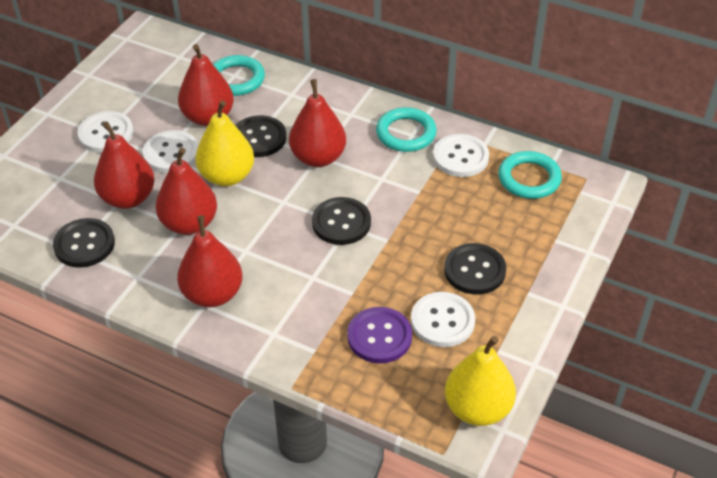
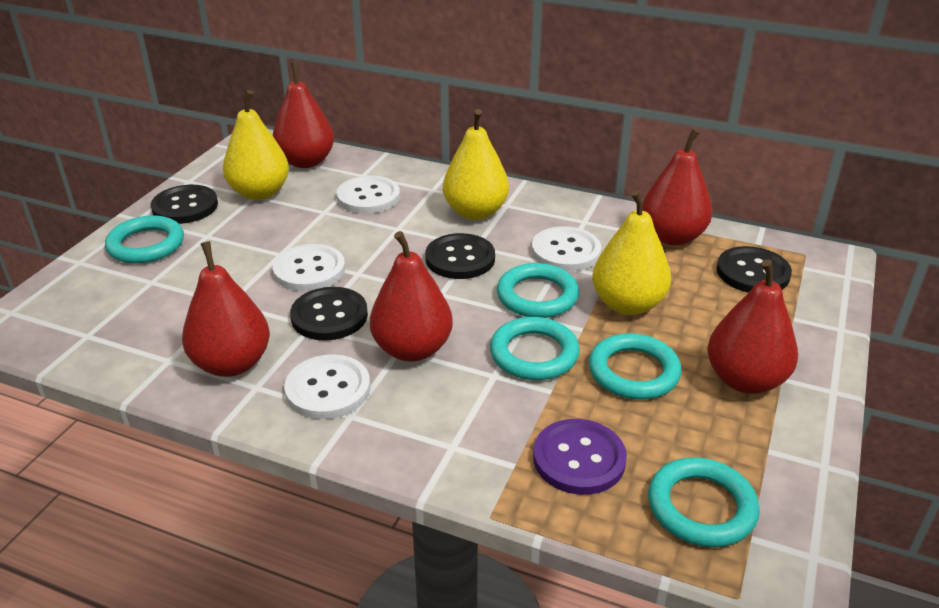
turquoise ring: [213,55,265,96] [376,107,437,152] [498,151,562,199] = 3 -> [105,215,184,264] [490,317,580,380] [497,263,579,318] [589,333,682,400] [648,457,760,547] = 5
yellow pear: [195,101,254,186] [445,336,516,426] = 2 -> [223,90,289,200] [443,109,509,220] [592,190,671,315] = 3

